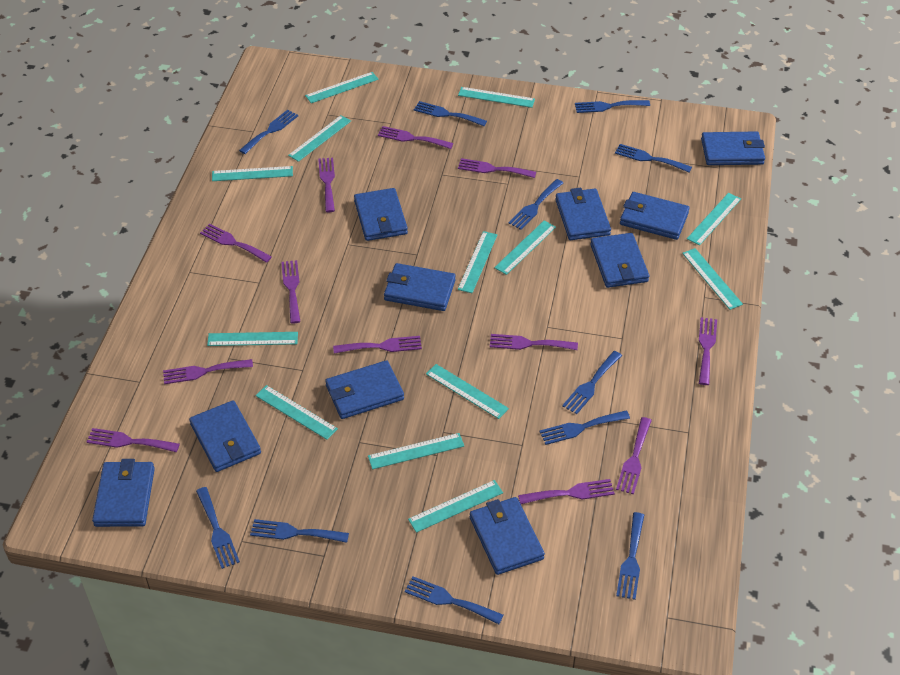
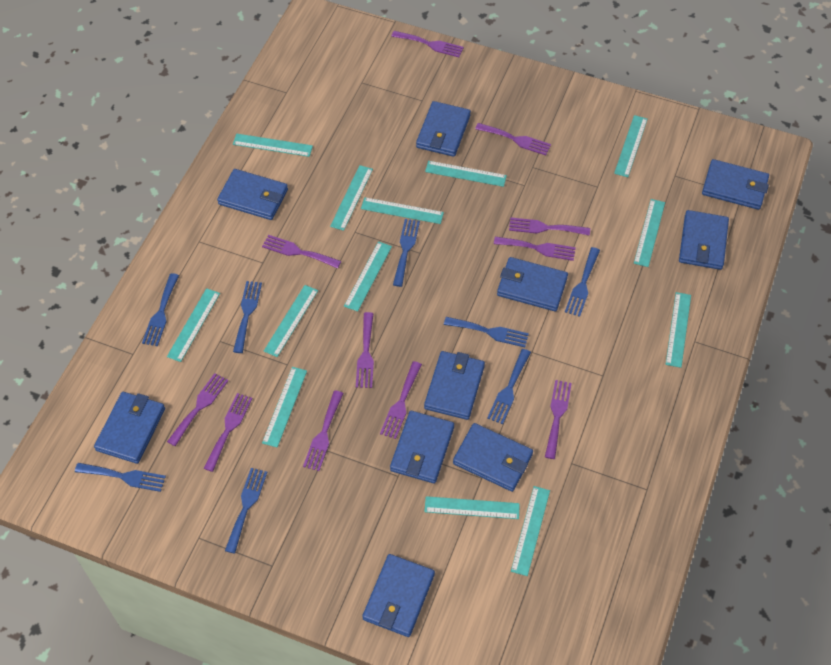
blue fork: [196,487,240,569] [239,110,298,154] [250,519,349,543] [405,576,503,624] [414,101,487,126] [508,179,563,230] [539,411,630,445] [562,351,622,414] [575,100,650,113] [615,144,692,172] [616,512,644,600] = 11 -> [75,463,166,492] [142,273,179,346] [225,468,267,554] [233,281,262,353] [393,219,420,287] [444,317,529,347] [487,349,531,424] [565,247,600,317] = 8
purple fork: [87,428,180,452] [163,359,253,384] [200,224,272,263] [281,260,300,323] [318,158,335,212] [333,336,422,354] [378,126,453,149] [458,158,536,178] [490,334,578,350] [518,479,615,504] [616,417,652,494] [699,317,717,385] = 12 -> [167,373,228,446] [204,393,253,472] [262,235,341,269] [303,391,343,471] [356,312,374,388] [380,361,422,439] [391,31,464,57] [475,123,551,155] [494,237,576,261] [509,217,590,236] [545,380,572,459] = 11

